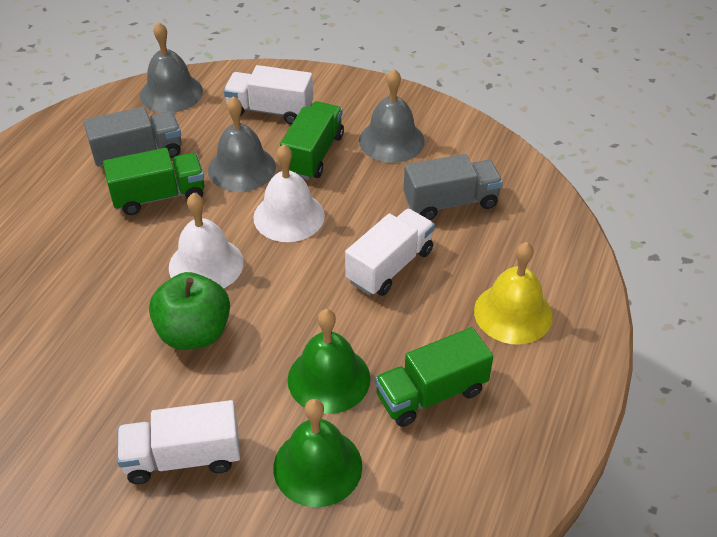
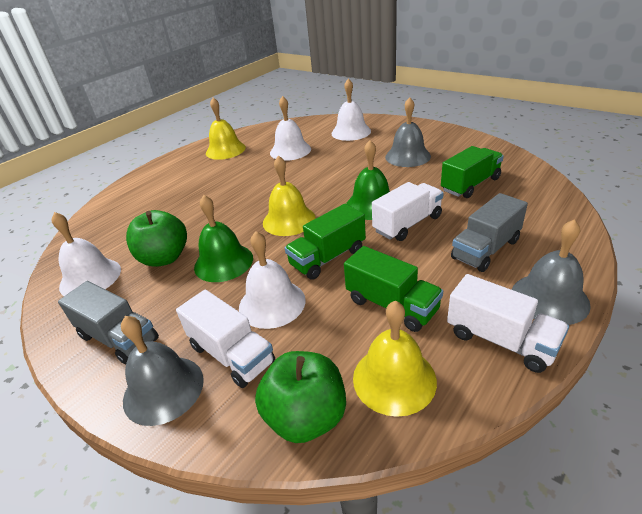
green apple: [149,272,230,349] = 1 -> [126,210,187,267] [255,351,346,443] = 2
white bell: [169,193,244,288] [253,144,325,242] = 2 -> [52,212,121,296] [239,231,306,329] [270,96,311,161] [332,79,371,141] = 4
yellow bell: [474,242,553,345] = 1 -> [206,98,246,160] [263,155,316,236] [353,300,437,417] = 3

